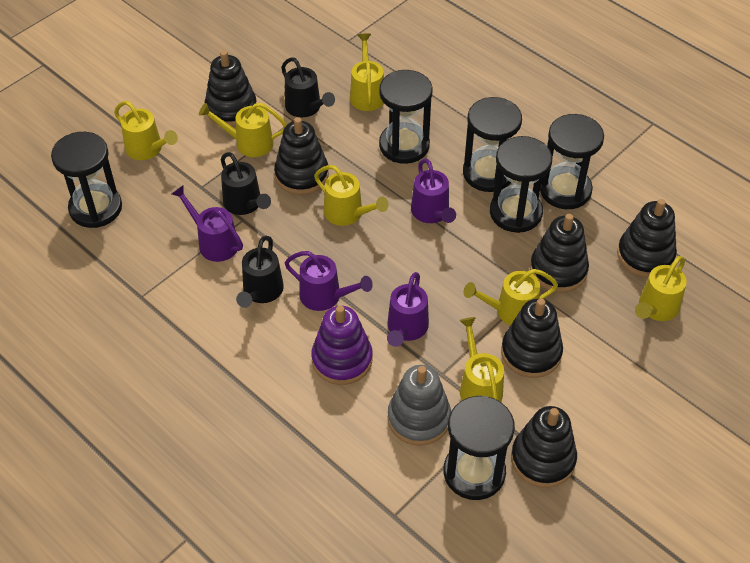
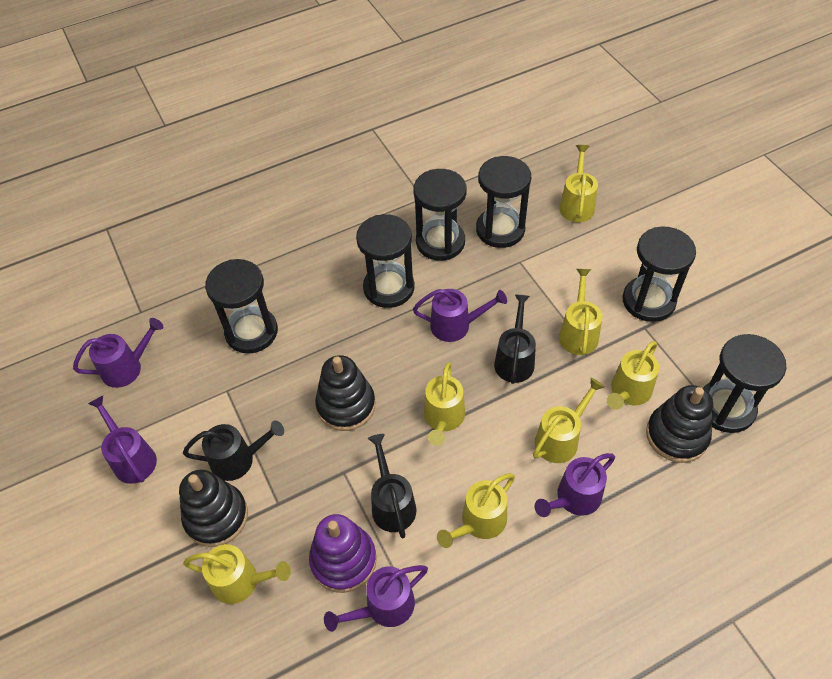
black stacking toy: [205,50,256,127] [274,117,329,195] [501,298,563,378] [511,406,577,488] [530,214,589,293] [617,199,677,277] = 6 -> [179,470,248,547] [315,355,375,431] [646,385,713,463] = 3
grey stacking toy: [388,365,451,446] = 1 -> none = 0
purple watering can: [172,185,243,262] [284,251,373,311] [387,272,429,347] [411,159,456,223] = 4 -> [73,318,163,388] [88,396,157,484] [324,565,428,632] [413,289,507,342] [535,453,615,517] = 5

